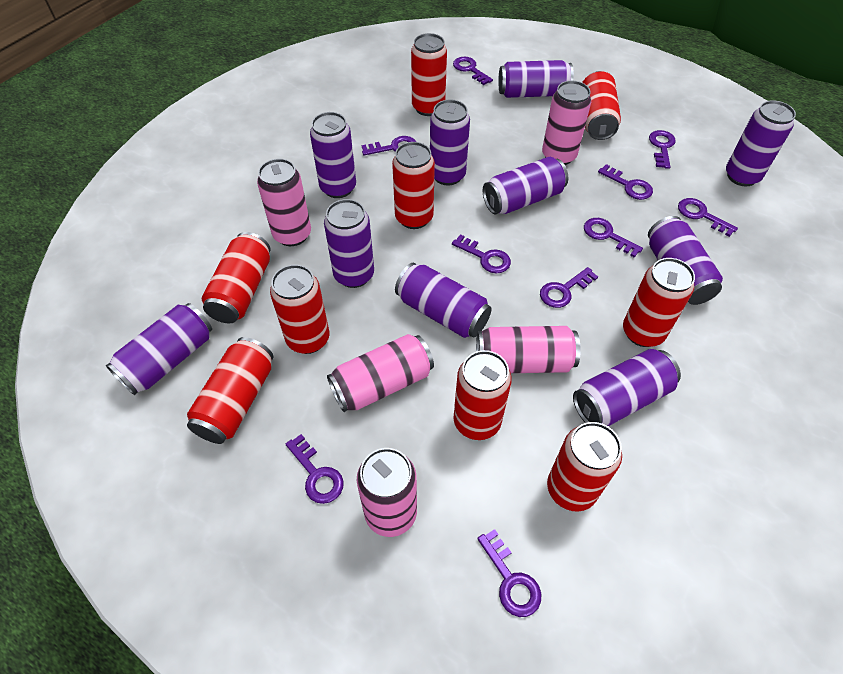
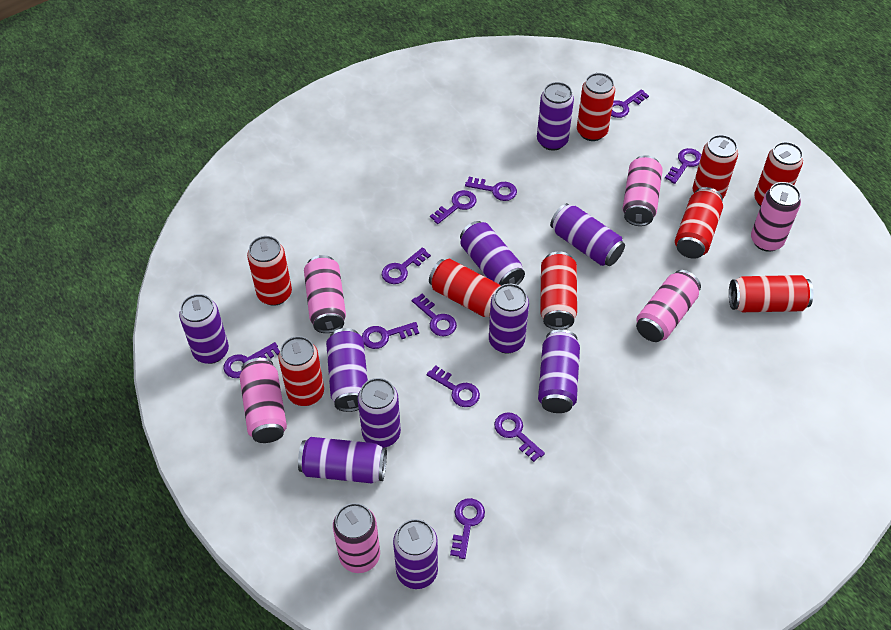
pink can: [257,159,311,246] [327,334,434,412] [357,448,417,537] [476,326,581,373] [542,81,591,165] = 5 -> [240,358,287,443] [304,255,346,333] [333,503,380,573] [623,155,663,226] [636,270,701,342] [751,182,801,252] = 6
purple key: [285,434,344,504] [362,136,416,155] [452,234,511,273] [453,57,493,85] [477,529,541,617] [540,267,598,308] [584,218,643,257] [598,164,653,200] [649,130,676,169] [678,198,738,237] = 10 -> [224,342,280,378] [362,322,419,349] [382,247,431,284] [412,294,457,336] [427,365,480,407] [430,190,477,224] [450,498,485,559] [465,177,517,201] [494,412,545,462] [611,89,649,118] [665,148,701,184] = 11

